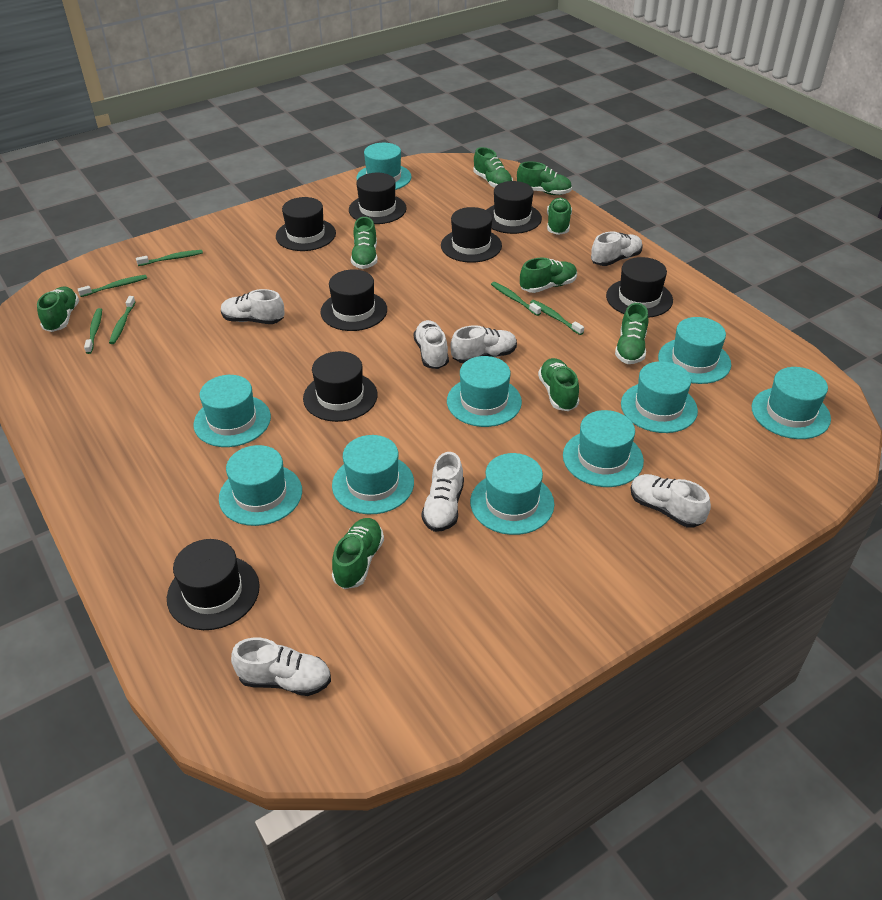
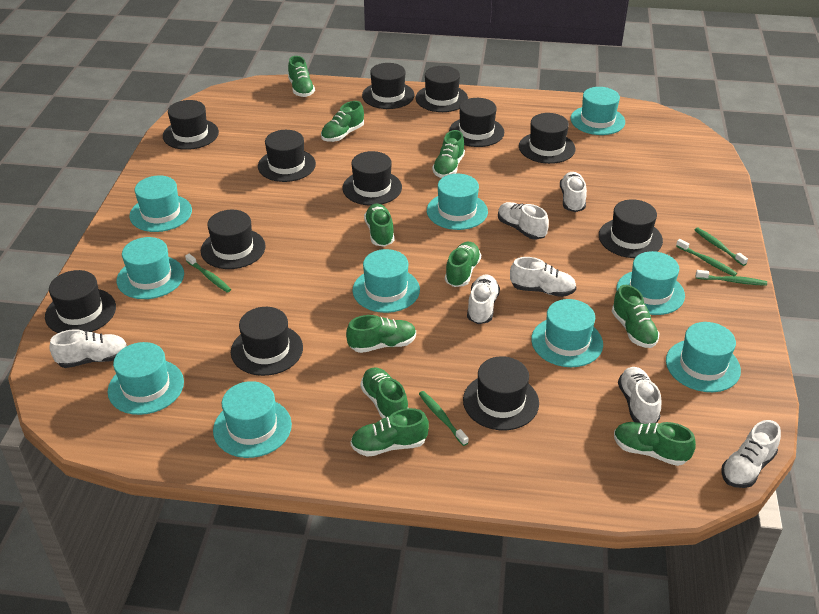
black hat: [167,539,260,630] [276,197,336,251] [303,351,377,422] [320,269,387,331] [349,173,407,224] [441,207,502,263] [487,181,542,234] [606,257,673,318] = 8 -> [45,270,116,333] [163,100,219,150] [201,210,266,269] [231,307,303,376] [258,130,316,182] [343,151,402,206] [362,63,414,109] [415,66,468,112] [449,98,504,147] [463,356,539,430] [519,113,575,164] [599,199,663,258] = 12
green shoe: [37,287,79,332] [332,518,384,589] [351,217,378,269] [473,147,513,188] [517,161,572,195] [520,258,577,293] [538,358,579,411] [547,198,572,235] [615,303,648,364] = 9 -> [288,56,315,97] [321,101,364,142] [346,315,416,353] [351,408,429,457] [360,367,408,419] [364,204,394,247] [432,130,465,178] [445,242,481,287] [612,285,660,348] [614,422,696,466] = 10
green toothbrush: [78,275,147,297] [84,308,102,354] [109,296,136,344] [136,250,203,266] [491,282,541,316] [530,300,584,335] = 6 -> [185,254,231,293] [419,391,469,446] [676,239,737,276] [695,228,748,266] [696,270,767,286] = 5

